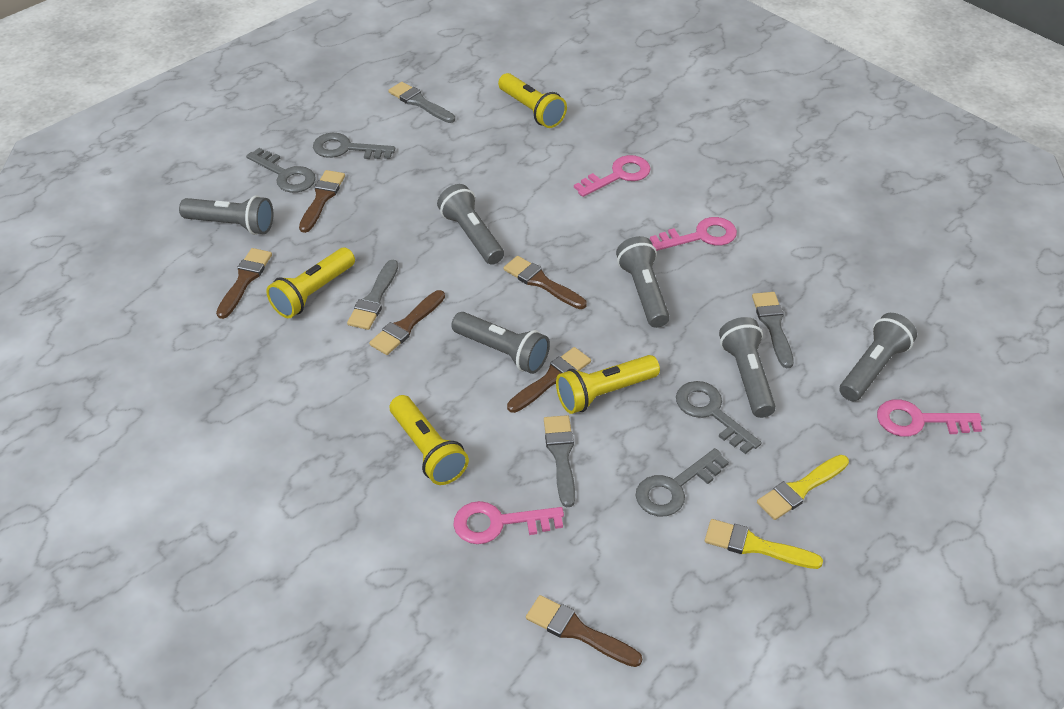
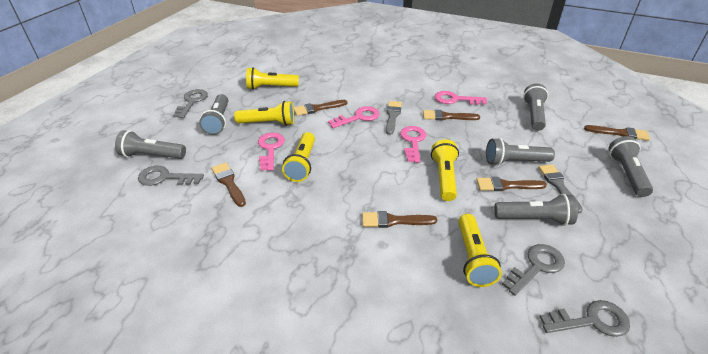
grey brush: [347,260,398,330] [388,82,455,123] [544,415,575,507] [752,292,794,368] = 4 -> [386,101,402,135] [538,164,583,214] = 2
yellow brush: [705,519,823,569] [757,455,849,520] = 2 -> none = 0
yellow flashlight: [266,248,355,318] [390,395,469,485] [498,73,567,128] [556,355,660,414] = 4 -> [234,101,294,126] [246,67,299,90] [282,132,315,182] [431,139,459,201] [458,214,502,287] = 5

